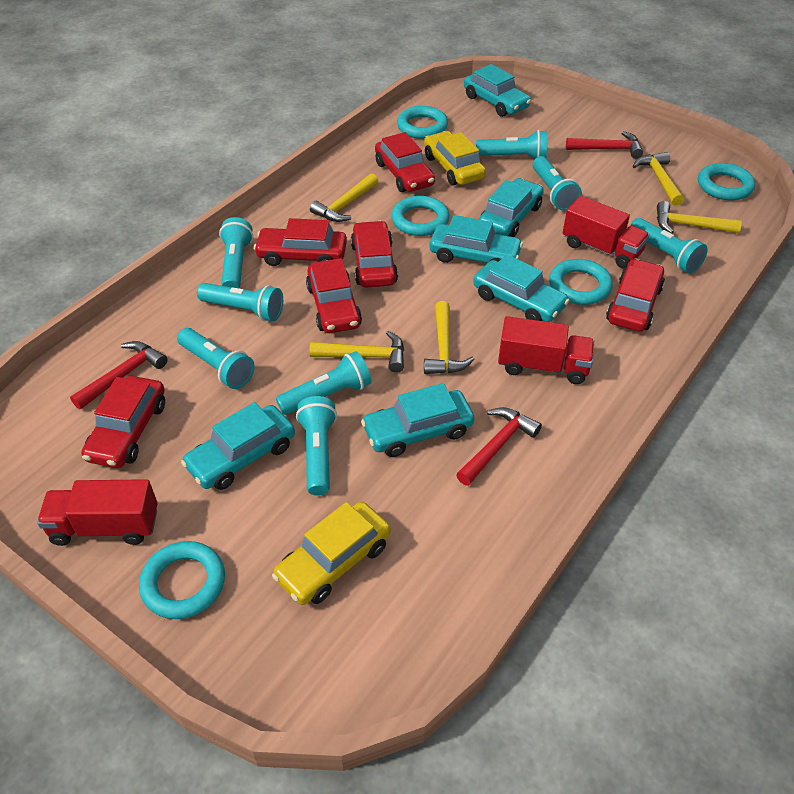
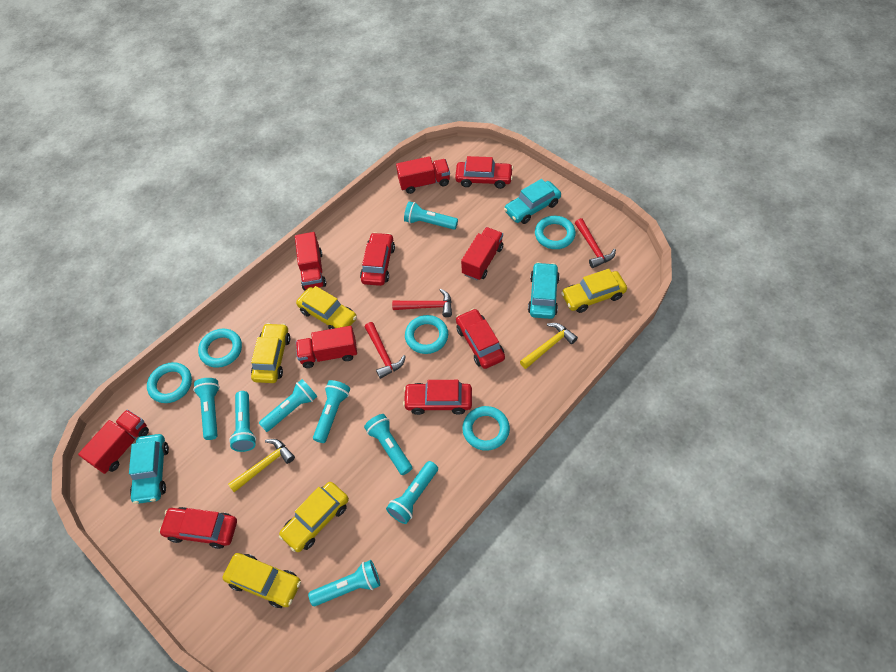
red car: [81,376,165,468] [254,218,347,266] [306,258,362,333] [351,221,398,287] [375,132,435,192] [606,258,665,332] = 6 -> [159,507,237,549] [360,232,395,286] [403,380,472,415] [455,156,513,189] [456,308,505,369] = 5
red truck: [37,479,158,546] [498,316,594,384] [563,196,650,269] = 3 -> [78,410,149,474] [295,232,326,290] [296,326,357,368] [396,156,450,194] [461,227,503,281] = 5
turquoise car: [181,402,295,490] [361,383,475,457] [429,215,523,263] [464,64,531,117] [473,254,570,322] [479,178,544,237] = 6 -> [129,434,169,504] [504,179,561,224] [528,262,560,319] = 3
yellow car: [272,502,391,605] [424,131,486,185] = 2 -> [222,553,301,608] [251,323,290,383] [279,482,349,552] [296,286,357,329] [561,269,627,313] = 5
yellow hammer: [309,331,404,373] [310,174,379,222] [424,301,475,374] [633,152,684,206] [657,201,742,234] = 5 -> [228,439,295,492] [520,323,578,369] = 2

